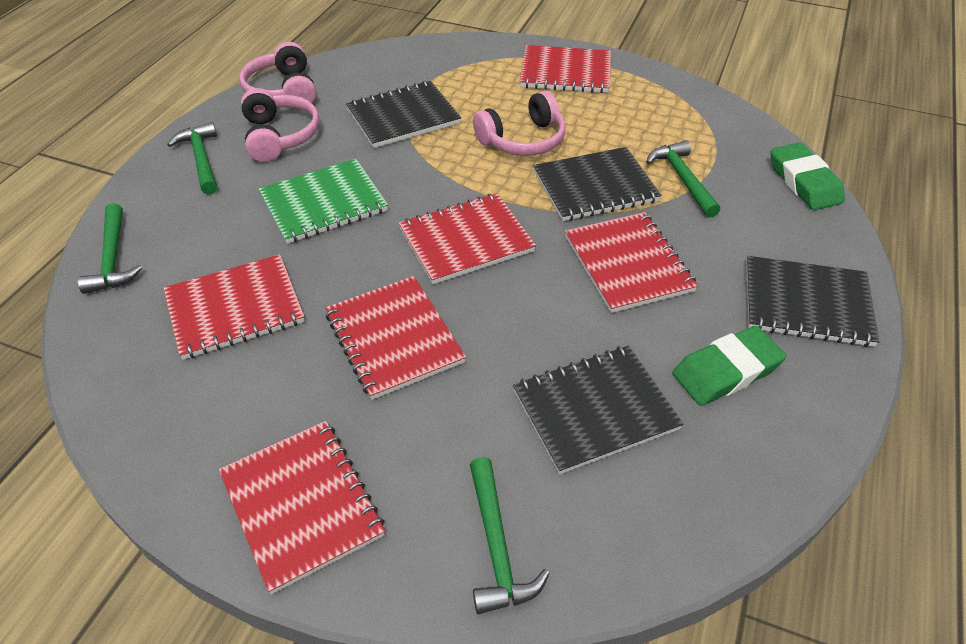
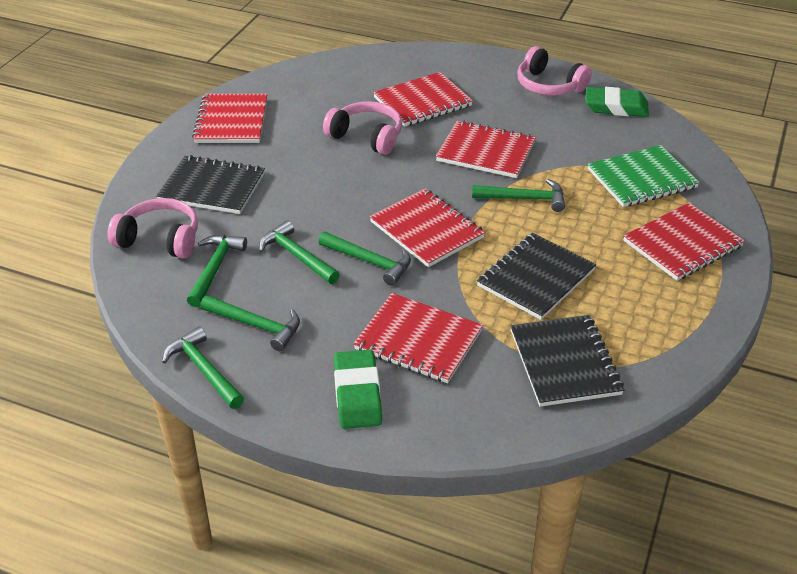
black notebook: [346,81,461,148] [513,346,683,474] [533,147,661,221] [746,256,880,347] = 4 -> [156,155,265,214] [477,233,596,320] [511,315,624,407] = 3
green hammer: [78,203,142,294] [167,122,217,195] [470,457,550,614] [646,141,720,218] = 4 -> [162,327,244,409] [187,235,247,307] [200,295,300,351] [259,220,340,284] [319,232,411,286] [472,179,565,212] = 6

